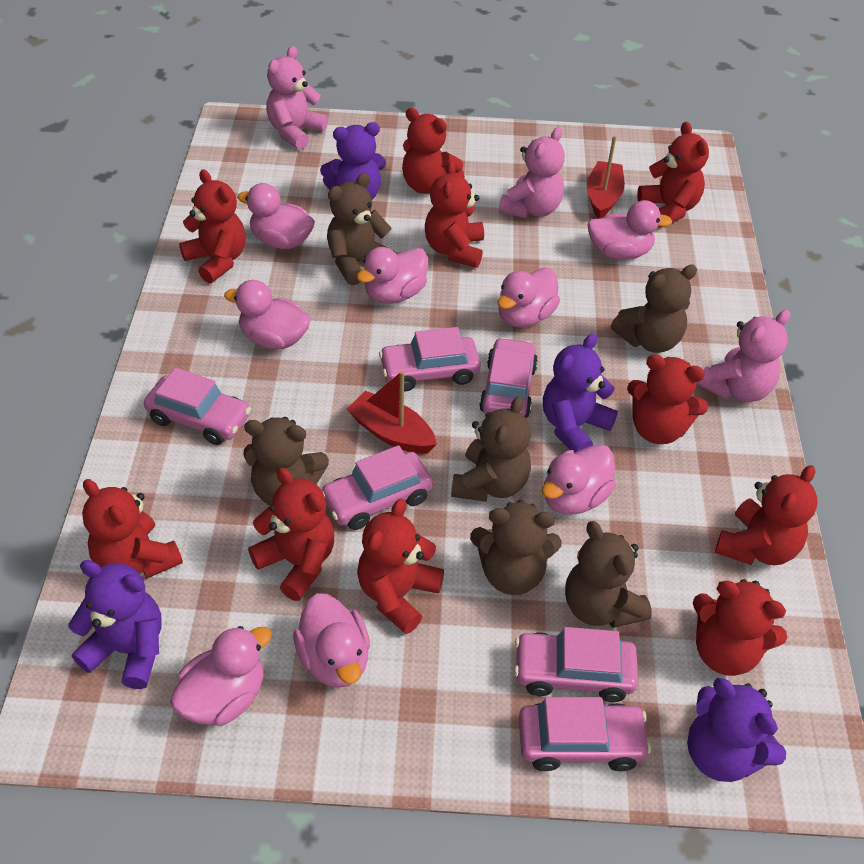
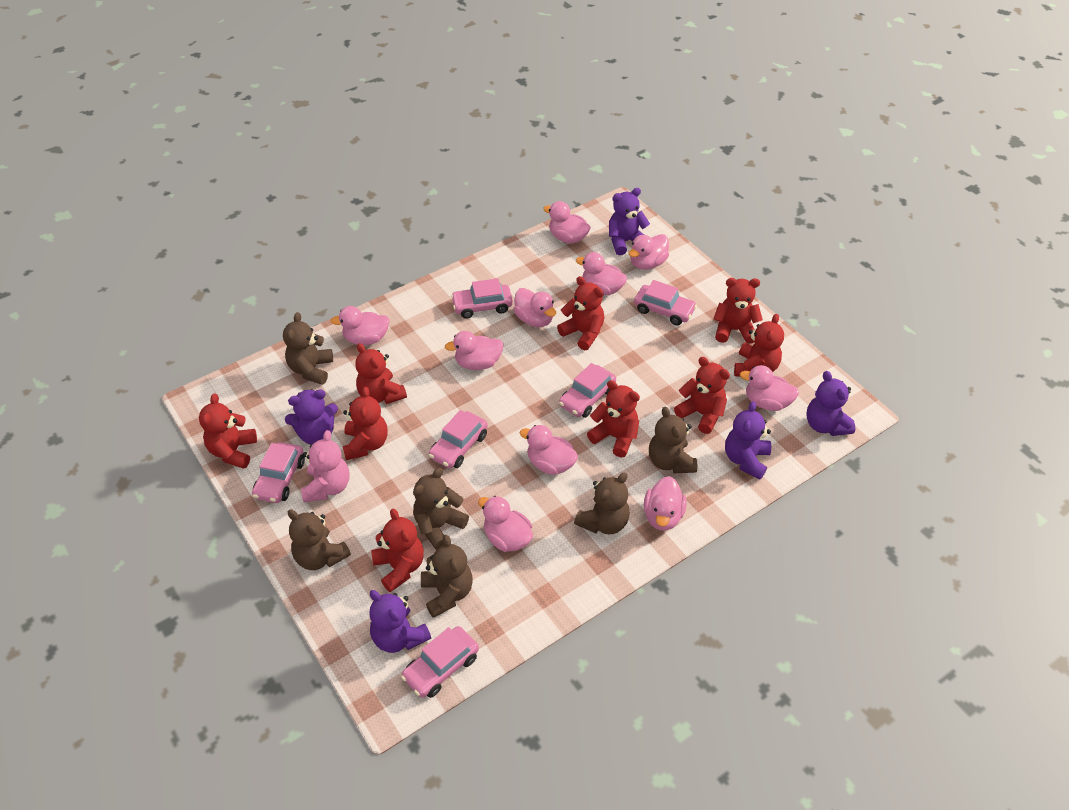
pink duck: [170,626,272,726] [224,280,311,349] [237,183,315,249] [293,593,370,688] [356,247,428,304] [497,268,560,328] [542,444,616,515] [587,200,672,260] = 8 -> [331,306,390,345] [445,331,504,370] [478,496,533,552] [513,288,556,327] [520,425,578,475] [543,201,591,244] [576,252,627,295] [629,234,669,270] [644,476,687,530] [740,365,799,411] = 10
pink teddy bear: [266,46,328,150] [499,127,565,218] [697,310,790,402] = 3 -> [302,430,350,502] = 1
purple teddy bear: [68,560,162,689] [320,122,386,199] [543,333,618,453] [687,678,786,782] = 4 -> [285,389,338,445] [369,590,431,653] [609,188,650,255] [725,401,771,480] [806,371,855,436] = 5
red boat: [347,371,437,454] [587,136,625,219] = 2 -> none = 0
red teddy bear: [82,479,183,579] [179,169,246,283] [248,468,334,601] [357,499,444,634] [402,108,465,194] [425,161,484,268] [627,354,708,444] [637,122,709,227] [693,579,787,676] [715,465,818,565] = 10 -> [199,394,257,469] [343,387,388,460] [355,343,407,404] [371,509,424,592] [557,276,604,350] [587,380,640,457] [674,357,730,434] [713,278,763,344] [734,314,784,377] = 9

